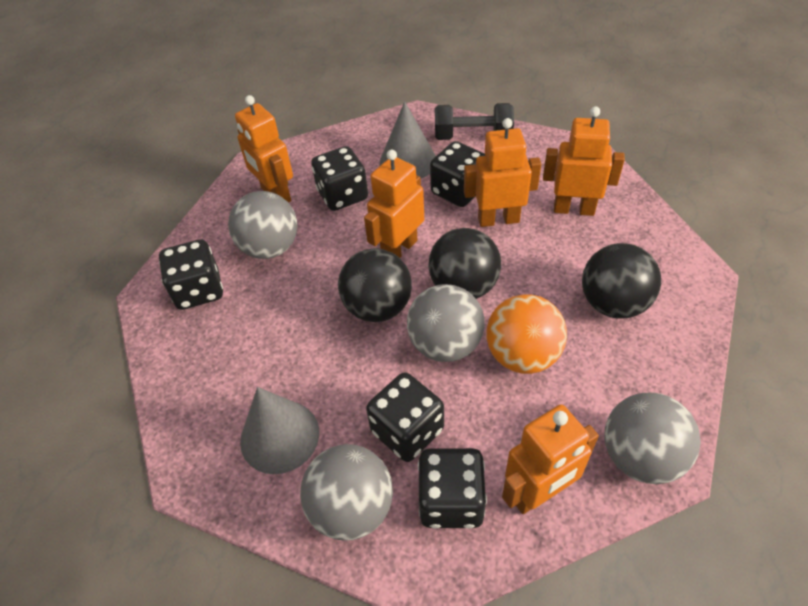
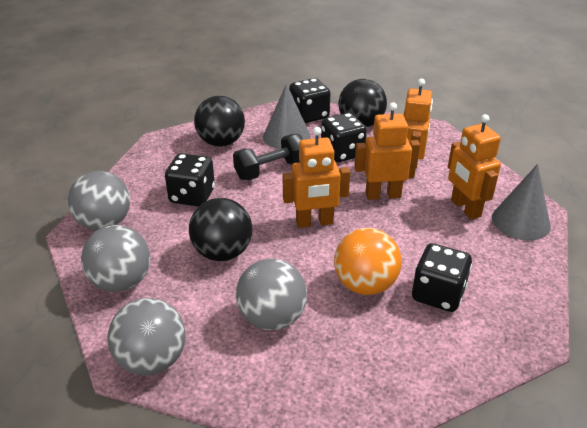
black dice: [159,239,223,310] [311,146,368,211] [366,372,444,462] [418,448,487,529] [430,141,485,207] = 5 -> [165,153,215,207] [289,78,330,123] [321,113,367,162] [412,243,472,312] = 4
orange robot: [235,95,293,203] [364,150,424,258] [464,118,541,227] [502,405,599,514] [543,106,625,216] = 5 -> [283,127,350,228] [354,102,420,200] [404,78,433,178] [448,114,501,220] = 4

